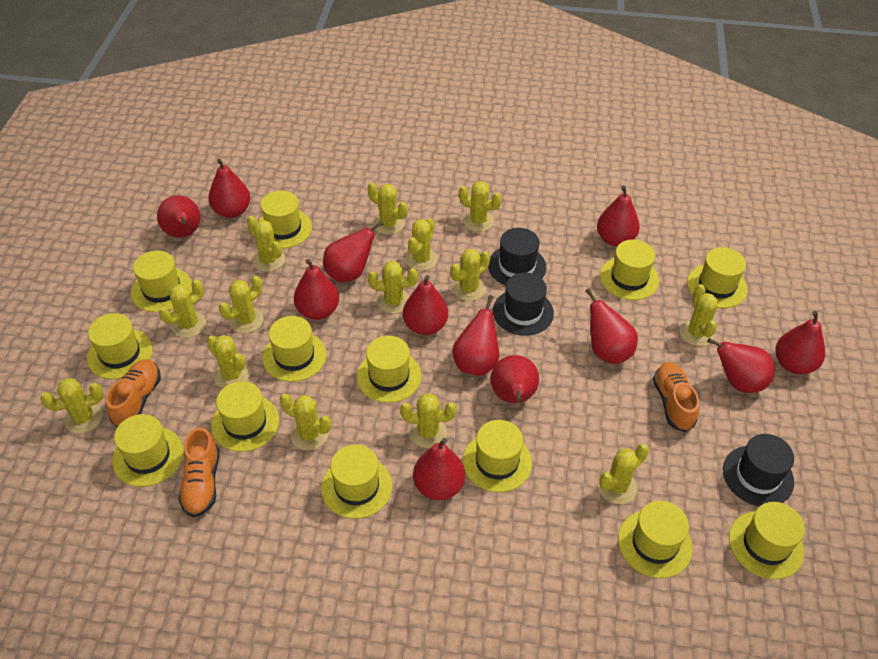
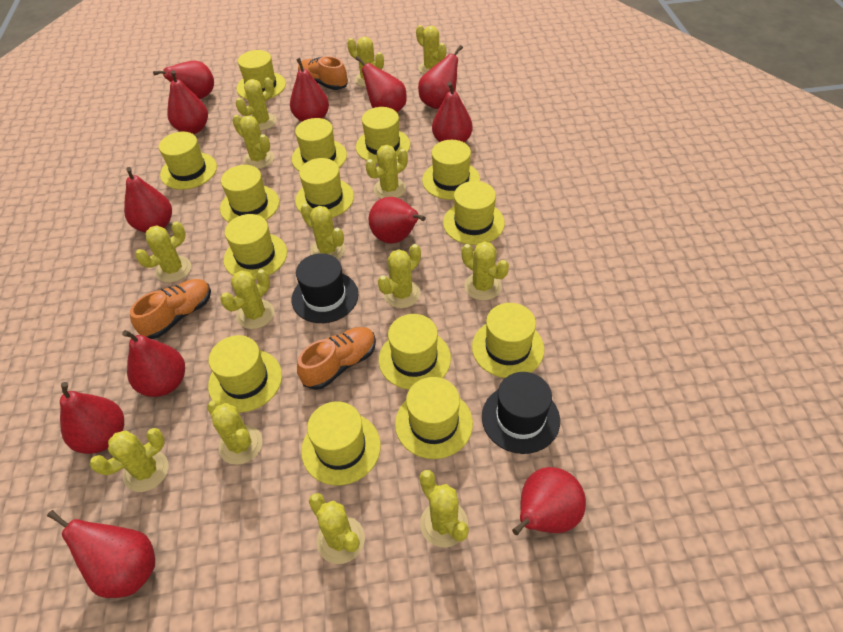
black hat: [488,228,547,286] [493,273,554,336] [723,434,794,506] = 3 -> [291,253,358,323] [482,372,560,454] = 2
yellow hat: [87,313,153,379] [112,414,183,487] [131,250,192,313] [211,381,279,452] [258,191,312,249] [262,316,326,382] [321,444,392,519] [357,336,422,403] [463,420,532,492] [600,239,659,300] [618,501,693,578] [687,247,747,308] [729,502,805,579] = 13 -> [159,132,217,190] [208,335,282,413] [220,165,279,222] [224,214,287,280] [237,50,286,100] [292,118,347,171] [295,158,354,218] [301,402,381,485] [356,107,410,163] [379,314,451,390] [395,377,473,459] [422,140,480,200] [443,181,505,245] [472,303,545,378] = 14

